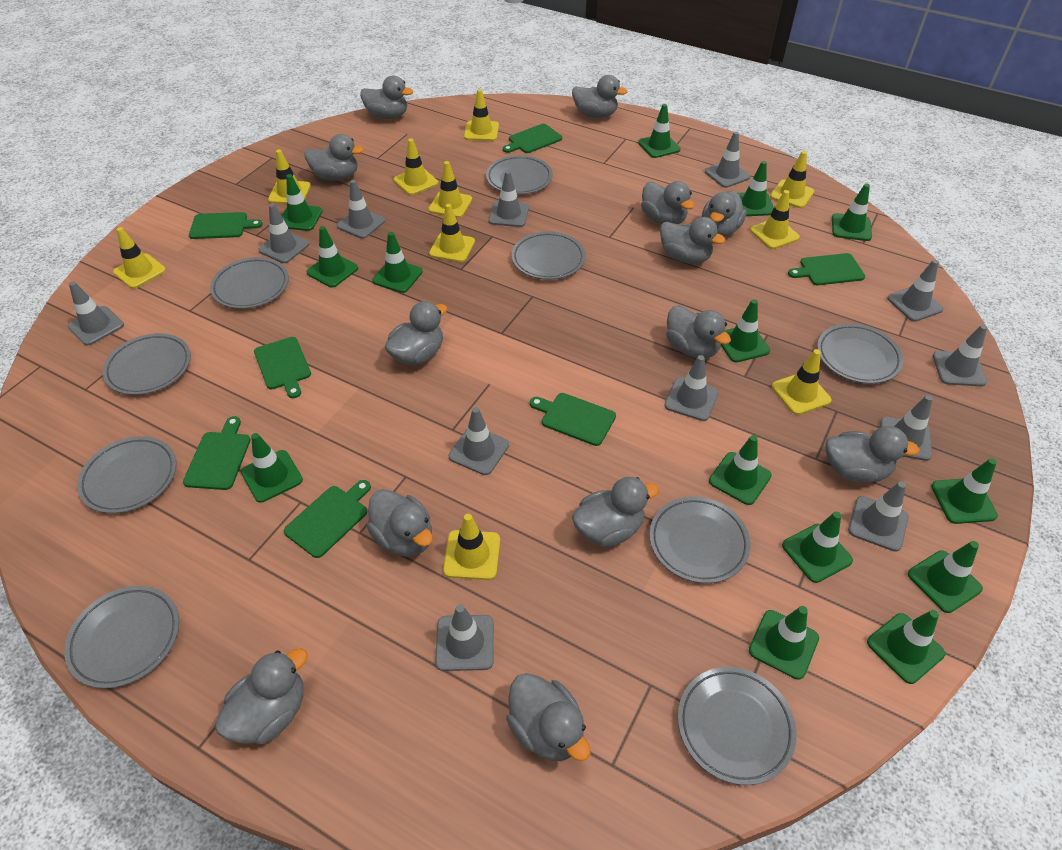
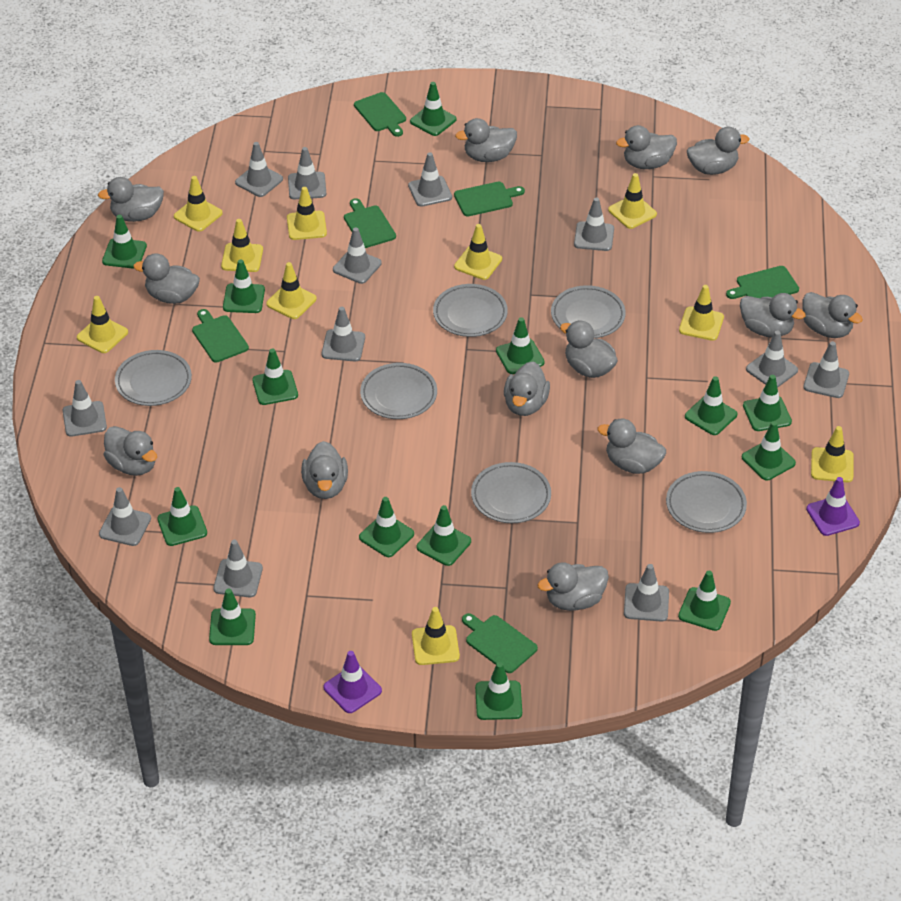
green cutting board: [183,416,251,490] [189,212,263,239] [254,337,311,398] [284,480,371,558] [503,124,562,153] [530,393,616,446] [788,253,865,285] = 7 -> [192,309,249,362] [344,198,396,248] [354,92,406,137] [454,182,525,217] [462,613,538,673] [726,266,799,299] = 6
grey plate: [64,586,179,689] [77,436,176,513] [103,333,191,395] [210,257,289,309] [486,155,553,195] [511,231,586,280] [649,496,751,583] [678,667,797,785] [817,323,903,384] = 9 -> [115,350,192,406] [360,363,437,419] [433,284,508,337] [471,462,551,523] [551,285,626,338] [666,471,747,533] = 6
purple traffic cone: none = 0 -> [323,651,382,713] [806,477,860,536] = 2

